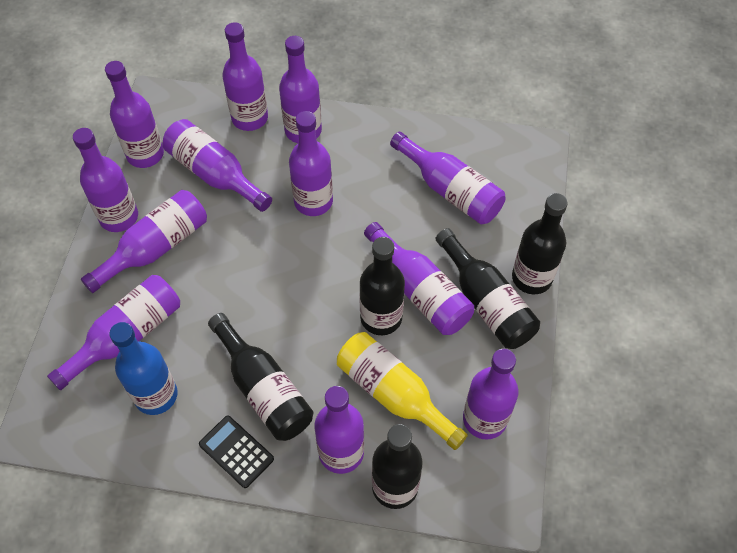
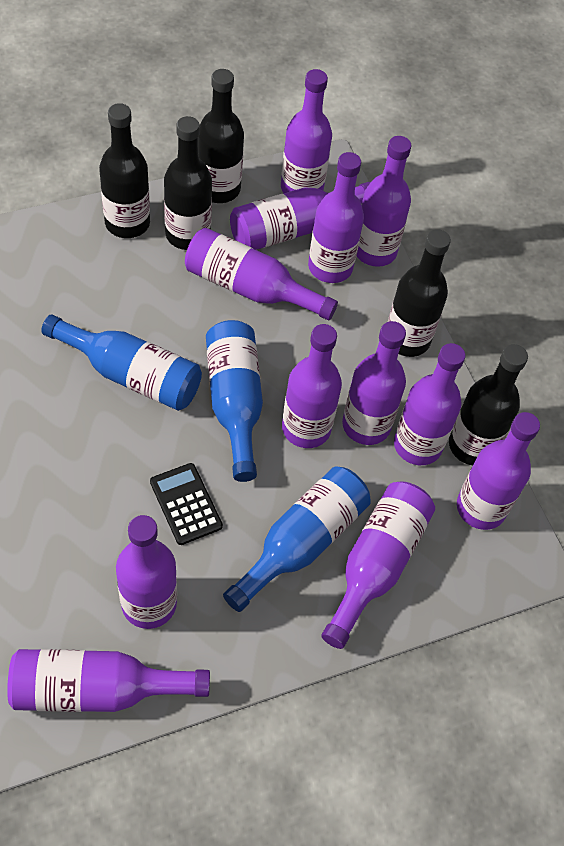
blue bottle: [109,322,178,415] = 1 -> [41,314,202,411] [206,320,263,482] [223,467,371,612] = 3
yellow bottle: [337,332,468,450] = 1 -> none = 0

